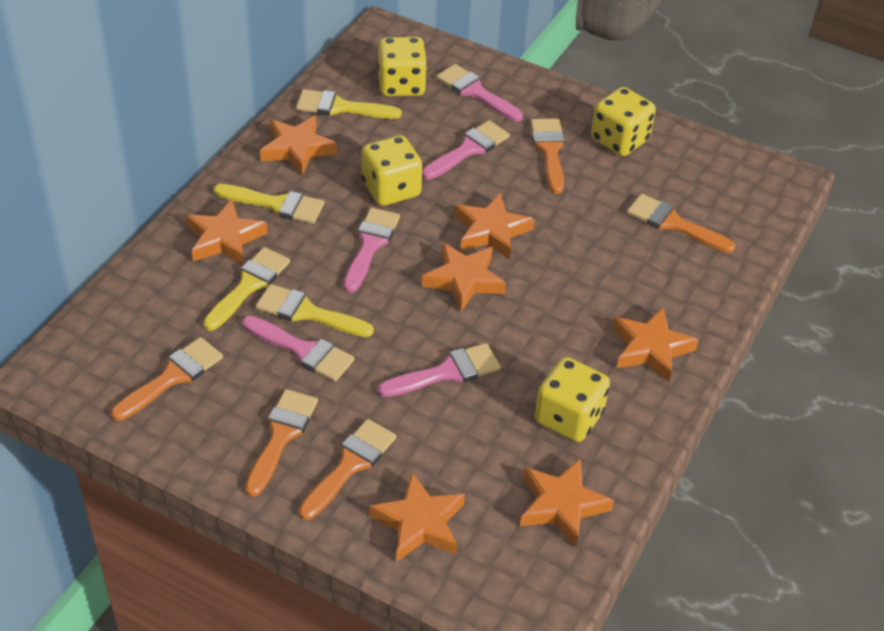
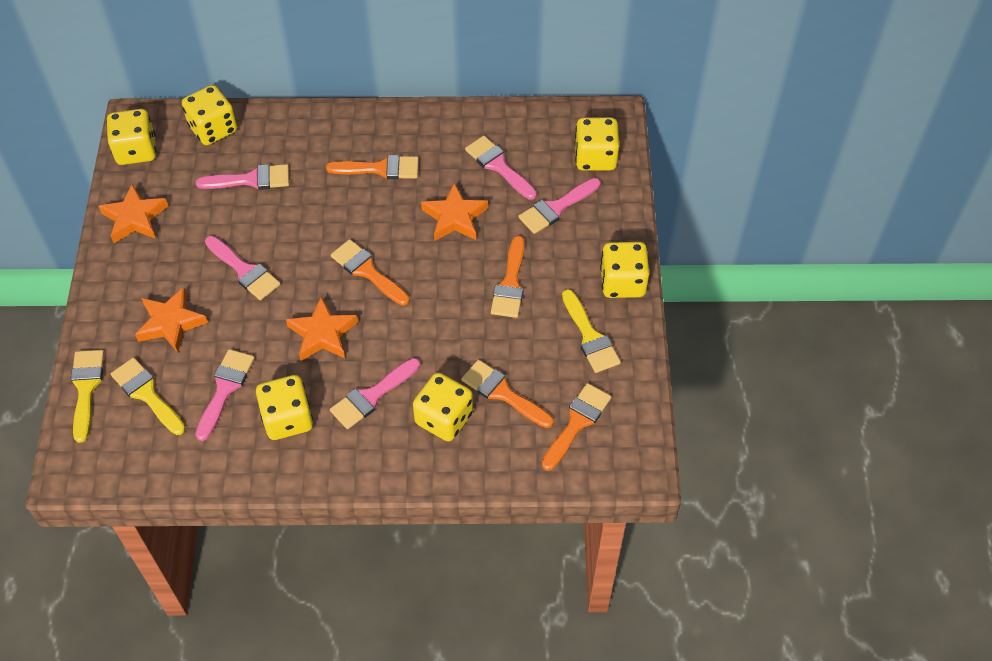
orange star: [186,199,268,265] [260,116,337,176] [370,473,465,562] [422,243,506,312] [455,193,534,259] [520,458,614,547] [613,308,699,382] = 7 -> [98,184,168,243] [135,287,208,352] [286,296,358,361] [421,183,488,241] = 4
pink brush: [243,316,355,382] [344,208,400,292] [378,343,501,397] [422,120,510,180] [436,64,523,122] = 5 -> [195,349,255,441] [196,164,289,190] [205,236,280,301] [330,358,420,429] [465,136,537,200] [518,178,600,234] = 6
yellow brush: [203,247,290,331] [214,184,324,224] [256,284,374,337] [296,89,402,119] = 4 -> [71,350,104,443] [111,357,185,435] [562,289,621,373] = 3
yellow dice: [362,135,422,206] [378,37,427,97] [535,357,610,442] [591,87,656,156] = 4 -> [107,109,156,165] [182,85,237,145] [256,375,313,440] [413,373,473,442] [575,117,619,171] [600,242,649,298] = 6

